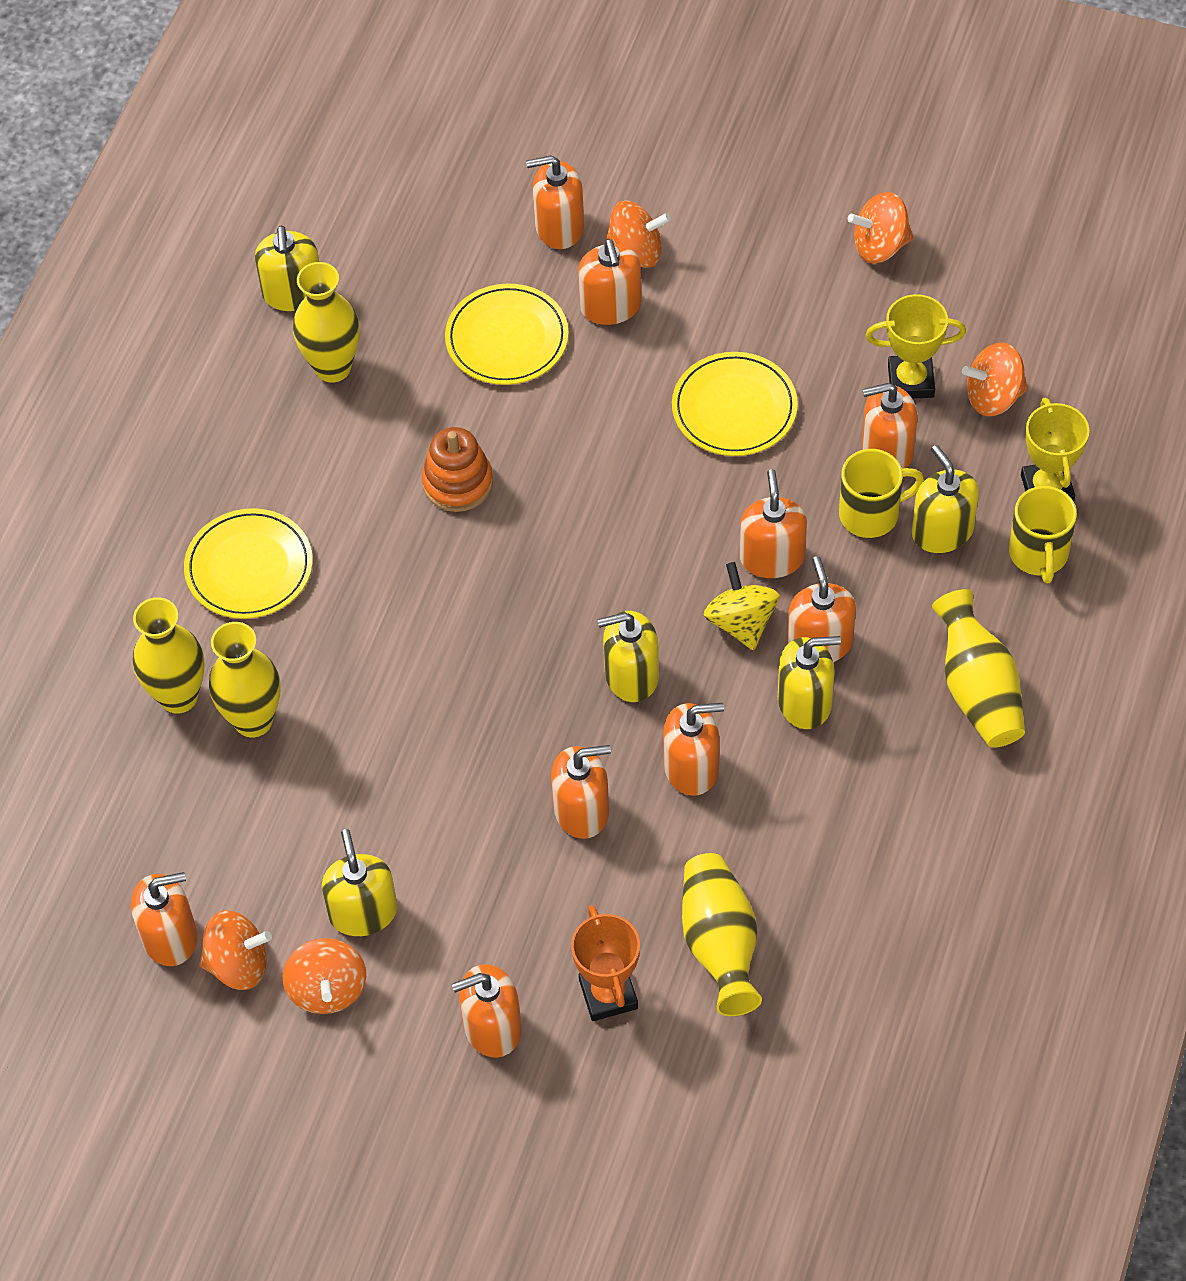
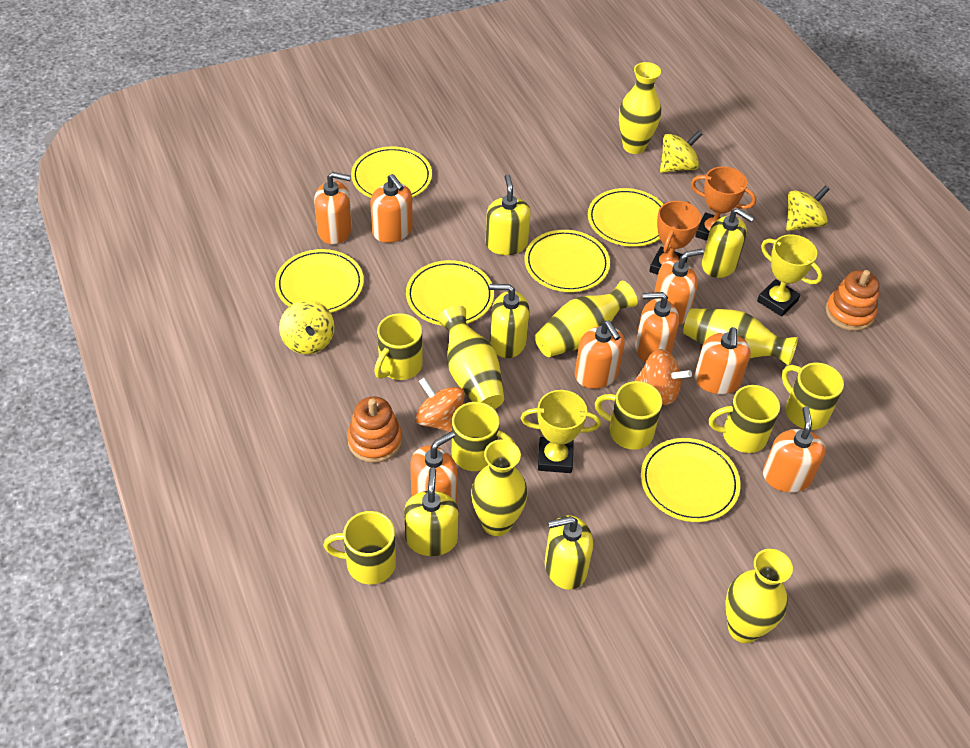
orange soap dispenser: [131,872,197,966] [452,964,522,1058] [526,155,584,249] [551,745,611,839] [578,239,642,325] [663,703,724,796] [740,469,807,578] [787,556,856,662] [862,383,918,469] = 9 -> [314,172,352,244] [370,174,413,243] [410,431,458,502] [575,321,625,389] [635,292,679,363] [654,249,704,325] [694,327,751,394] [763,406,825,493] = 8
orange spinning top: [199,910,272,990] [283,938,366,1014] [606,201,671,268] [848,192,913,264] [962,342,1028,416] = 5 -> [415,378,465,432] [635,349,692,405] = 2
orange stacking toy: [422,427,493,512] = 1 -> [347,397,402,463] [826,270,879,331] = 2
orange trophy: [571,905,640,1021] = 1 -> [649,201,701,275] [691,166,756,241] = 2
yellow mug: [839,449,924,538] [1009,486,1077,583] = 2 -> [323,511,396,584] [374,313,423,380] [452,402,515,471] [595,381,662,450] [709,385,780,453] [782,362,844,430] = 6
yellow plate: [184,508,313,619] [445,284,569,385] [672,352,798,456] = 3 -> [275,249,364,313] [351,147,432,198] [406,260,494,326] [524,230,610,292] [588,188,663,247] [641,438,740,522] = 6
yellow spinning top: [704,562,780,650] = 1 -> [279,300,335,354] [660,131,703,173] [786,185,830,231] = 3
yellow vase: [133,597,204,714] [209,622,281,737] [293,262,360,383] [682,853,762,1016] [932,589,1025,748] = 5 -> [438,305,504,409] [471,440,527,536] [535,281,638,357] [619,62,661,154] [683,308,798,366] [725,549,793,643] = 6

